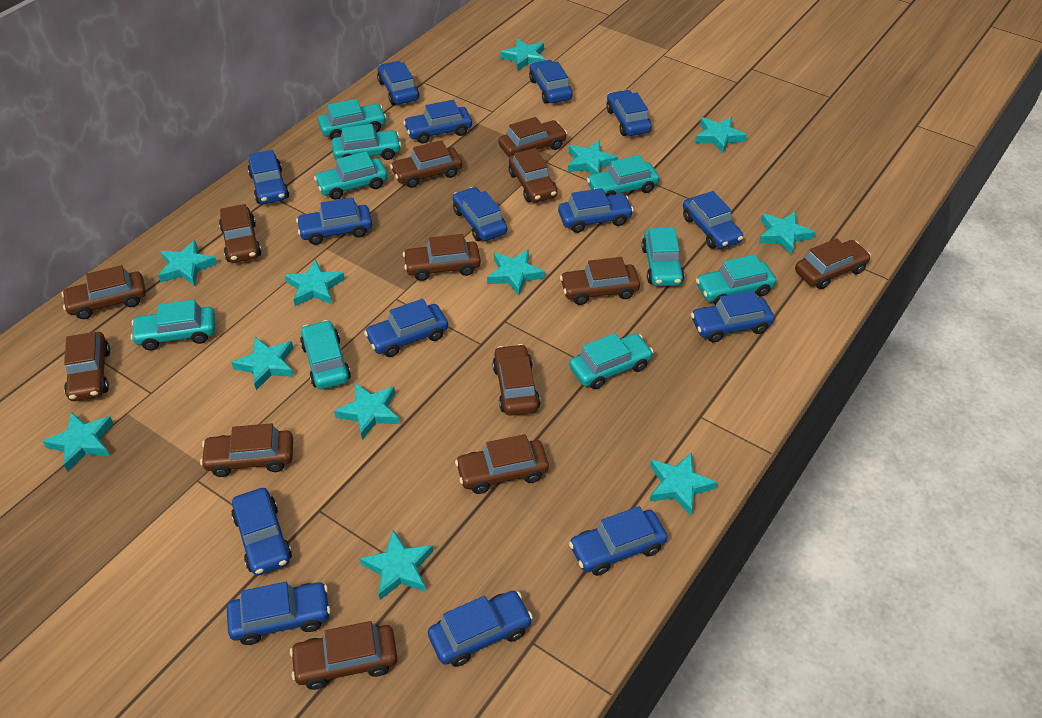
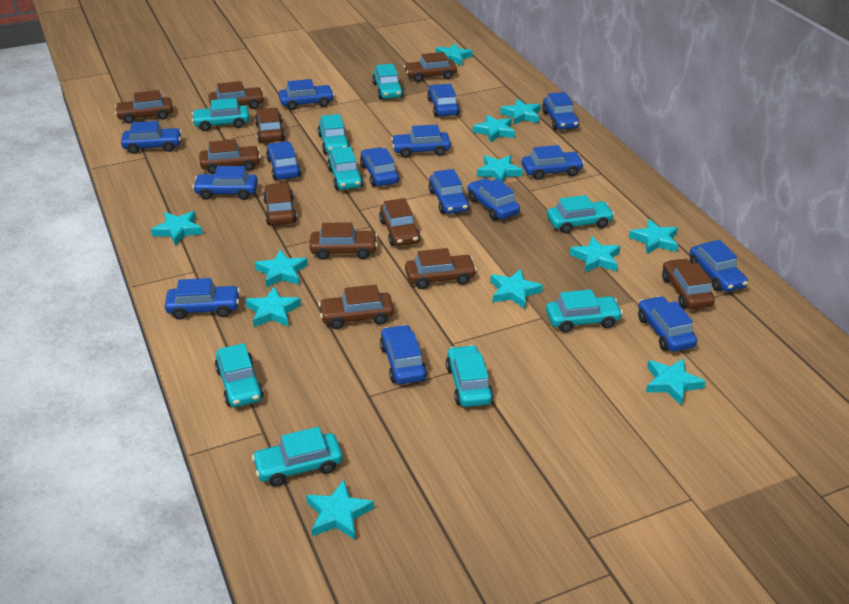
brown car: [61,265,146,319] [64,332,110,401] [200,423,293,477] [219,204,261,263] [290,621,397,690] [390,140,462,188] [403,234,481,281] [455,434,549,494] [492,344,540,416] [498,117,567,157] [509,148,557,203] [560,257,640,305] [795,238,871,289] = 13 -> [115,90,173,124] [199,139,261,174] [209,81,265,109] [255,108,285,143] [263,183,297,225] [310,222,378,260] [318,285,394,329] [379,198,421,246] [404,52,457,82] [405,248,477,289] [662,258,715,309] = 11

